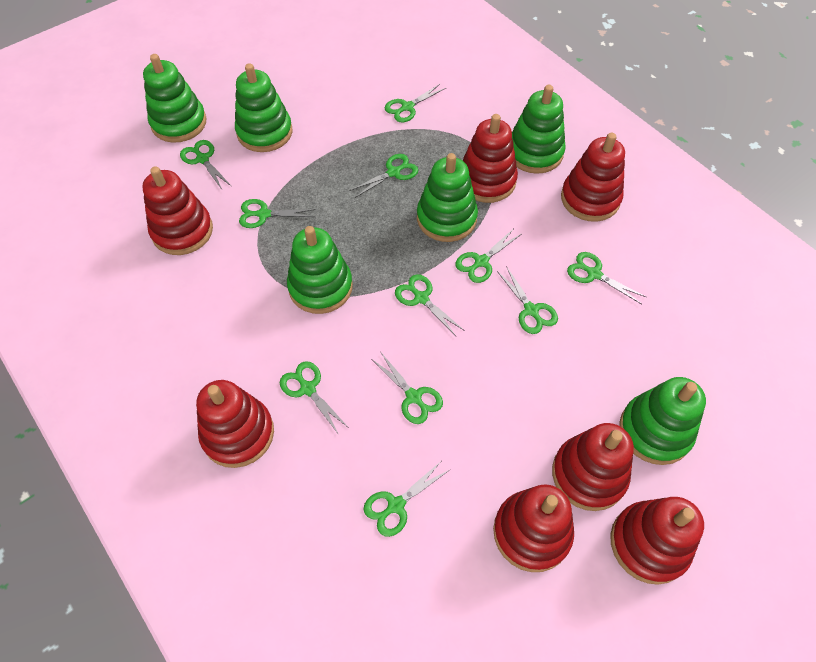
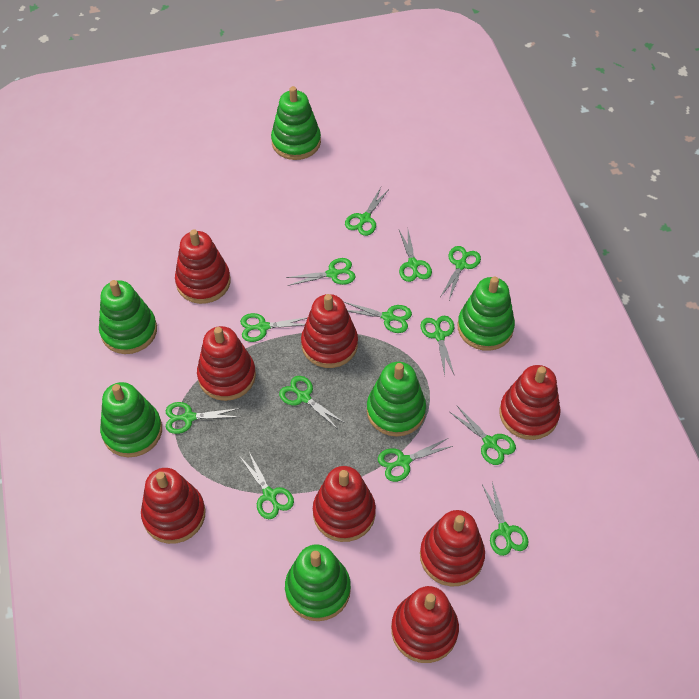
green scissors: [180,140,232,189] [239,199,316,228] [280,361,349,435] [349,154,418,198] [363,462,451,537] [373,353,443,424] [385,84,446,122] [395,274,465,336] [455,229,522,283] [497,266,558,334] [567,252,647,304] = 11 -> [166,402,240,434] [240,313,308,342] [240,452,294,519] [279,376,345,429] [286,258,356,286] [344,302,412,333] [345,187,389,236] [378,438,453,482] [399,230,432,282] [420,316,455,376] [441,246,481,300] [450,406,516,465] [482,482,528,556] = 13
red stacking toy: [142,166,213,255] [196,380,274,468] [462,114,518,203] [493,484,574,572] [552,423,634,511] [561,133,625,222] [610,497,704,585] = 7 -> [141,468,206,544] [175,229,231,304] [197,326,256,401] [301,294,358,368] [313,466,376,542] [391,586,459,663] [420,510,485,586] [500,365,560,440] = 8

